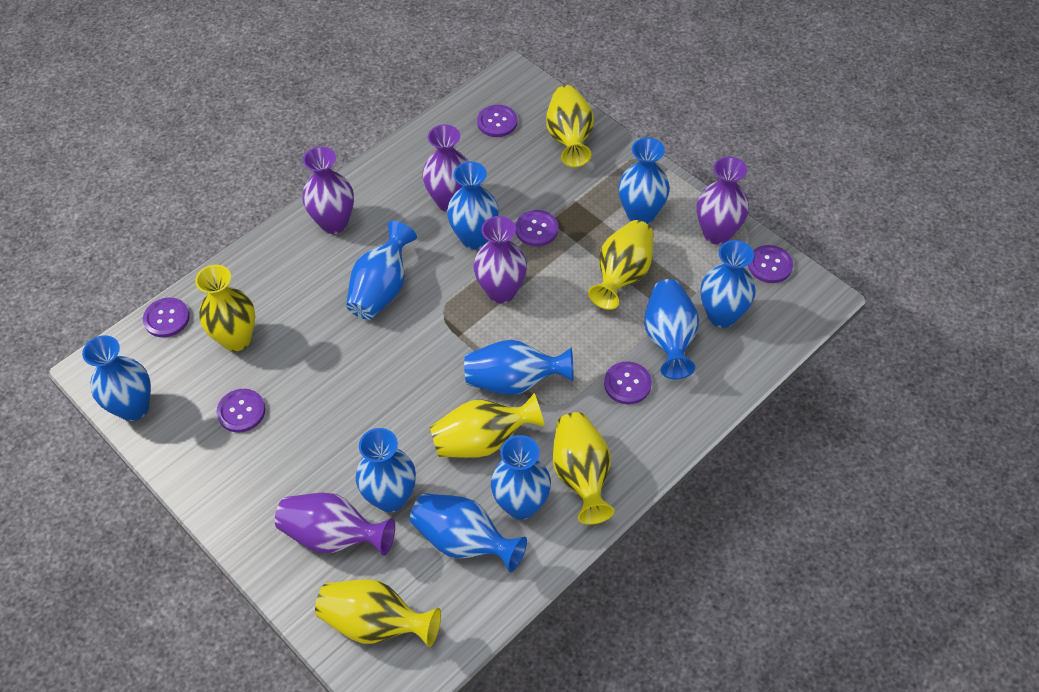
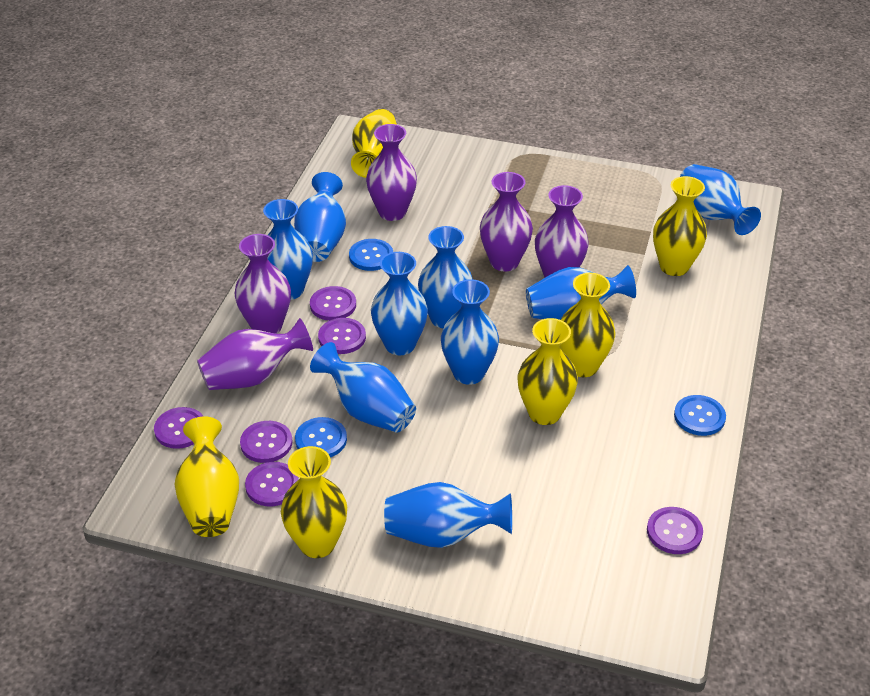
blue button: none = 0 -> [295,417,347,457] [349,239,393,271] [674,395,726,436] = 3
blue vase: [82,335,151,421] [346,221,417,320] [356,428,416,512] [410,493,527,572] [447,162,499,249] [464,339,573,395] [491,435,551,520] [618,137,670,224] [645,279,699,379] [701,240,756,328] = 10 -> [263,199,313,300] [294,172,346,262] [310,342,416,433] [371,252,428,355] [384,482,512,548] [418,226,473,328] [441,279,499,385] [526,265,636,320] [680,164,761,235] = 9

